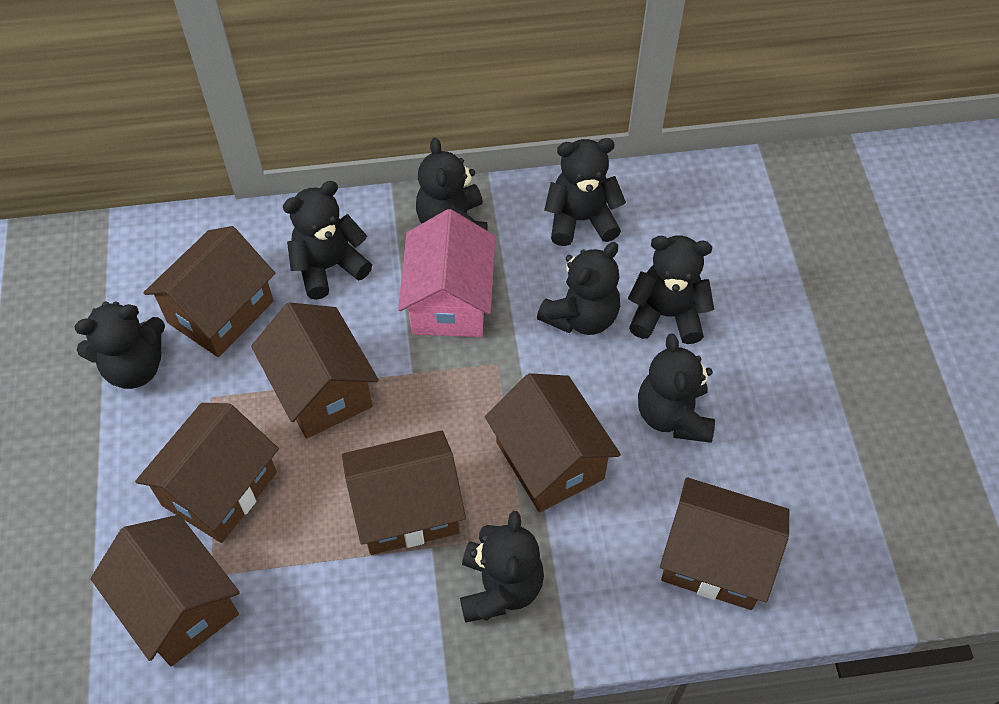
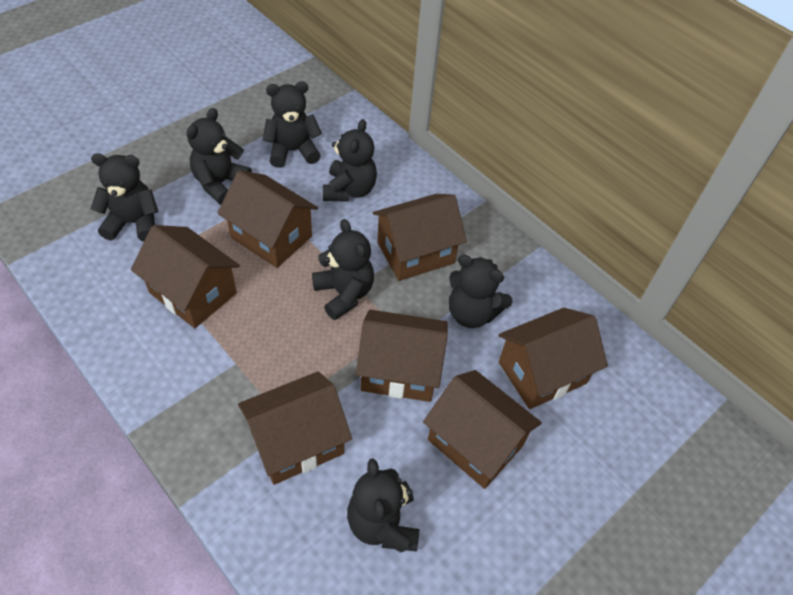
black teddy bear: [75,301,165,389] [283,181,372,300] [416,138,488,230] [460,511,544,623] [537,242,620,335] [544,138,626,246] [628,235,714,344] [638,333,715,443] = 8 -> [91,153,158,241] [186,108,252,205] [263,81,322,168] [312,219,374,320] [323,119,377,202] [347,458,419,552] [449,255,512,328] = 7
pink house: [398,209,495,337] = 1 -> none = 0

